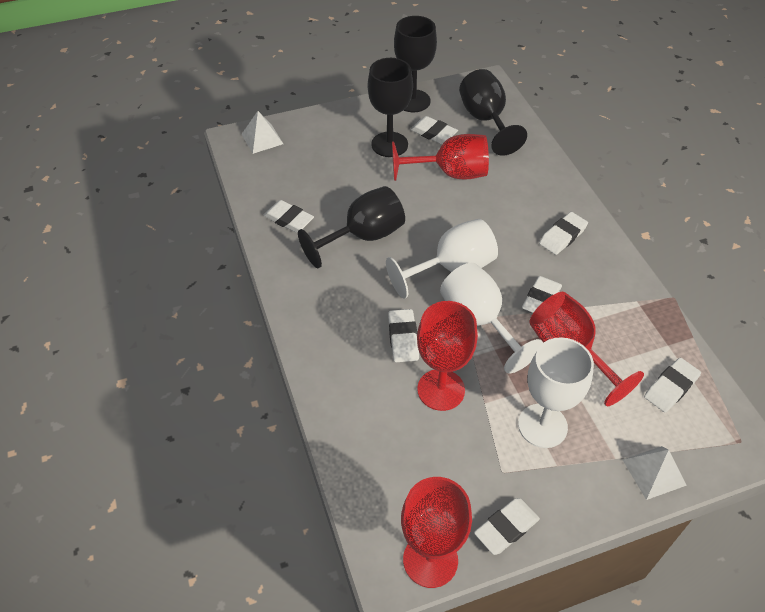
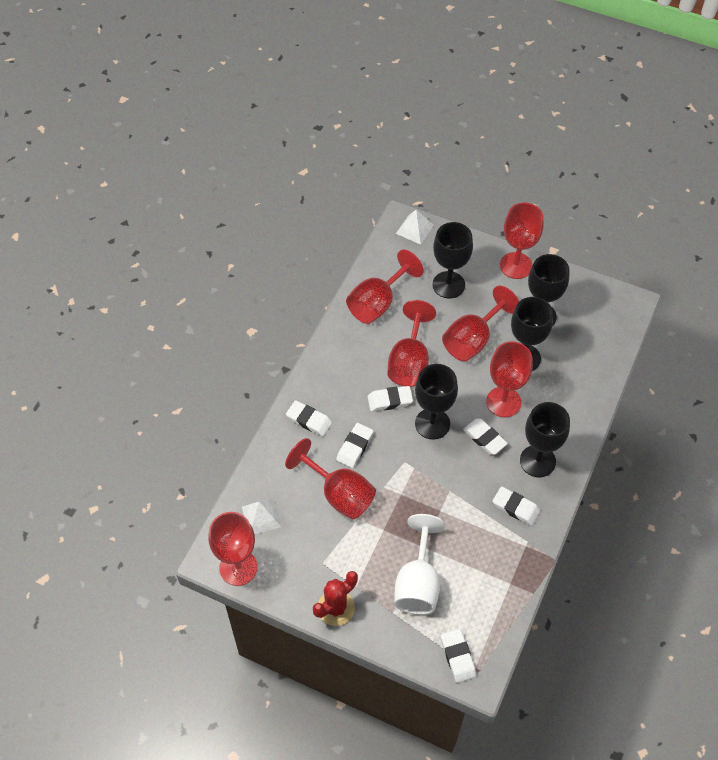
black goblet: [298,186,405,268] [368,58,413,157] [394,16,437,112] [459,69,527,156] = 4 -> [415,364,458,440] [432,222,473,298] [511,297,553,371] [520,402,570,477] [528,254,569,327] = 5
red cactus: none = 0 -> [313,571,358,626] = 1
red goblet: [392,134,489,181] [401,477,472,588] [417,301,478,411] [529,292,644,406] = 4 -> [209,512,258,586] [285,438,376,520] [346,250,424,324] [387,300,436,387] [442,286,519,362] [486,341,533,417] [500,203,544,279] = 7
white eraser: [263,200,314,233] [388,309,419,362] [410,116,458,144] [474,498,540,555] [522,276,562,313] [539,212,588,255] [644,358,701,412] = 7 -> [286,400,332,436] [336,423,374,468] [367,386,413,411] [441,629,476,683] [463,419,508,455] [493,487,541,526] = 6
white goblet: [386,219,498,298] [440,263,543,374] [518,337,594,448] = 3 -> [395,514,445,615] = 1

